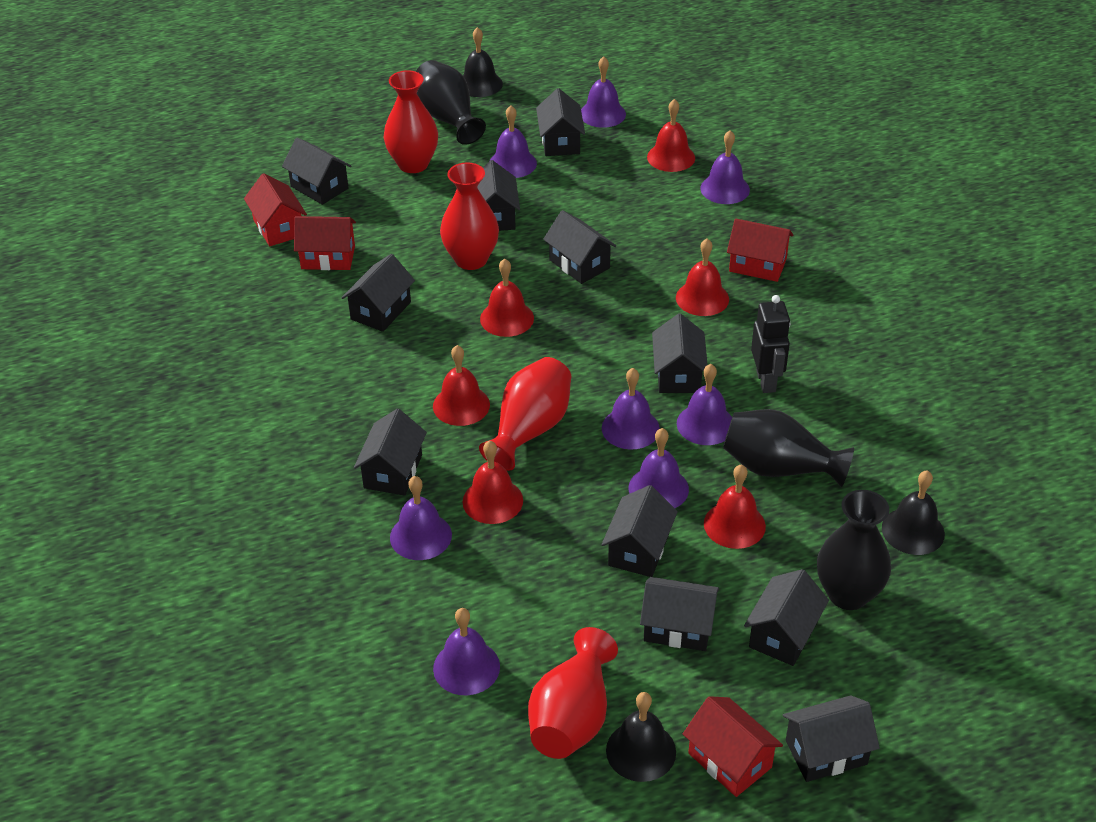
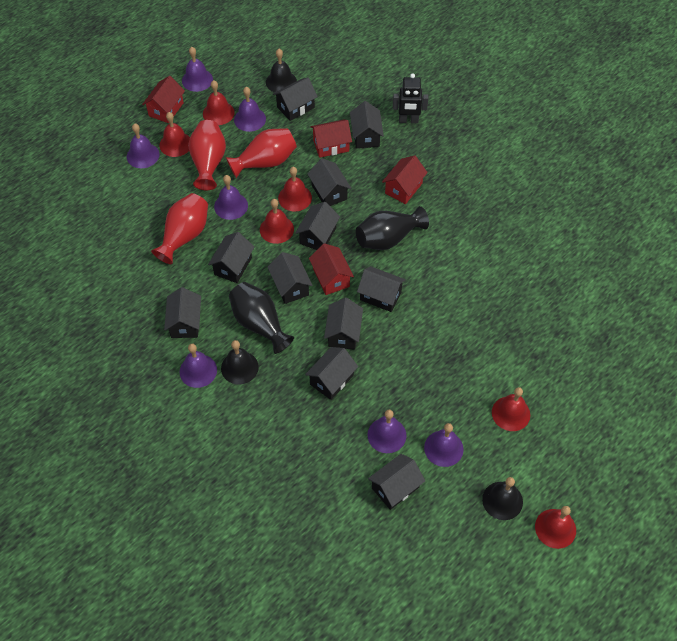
black vase: [416,60,486,145] [723,409,854,487] [817,490,891,610] = 3 -> [229,282,294,354] [356,206,429,250] = 2
purple bell: [390,476,452,560] [433,608,500,695] [490,105,537,178] [581,56,626,128] [602,368,660,450] [629,428,689,508] [677,364,732,445] [700,130,750,204] = 8 -> [127,123,159,168] [179,344,217,388] [182,47,213,92] [214,175,248,220] [234,87,266,132] [367,410,407,453] [424,423,464,467] = 7
red vase: [384,70,438,173] [440,162,499,270] [479,357,571,471] [528,627,618,759] = 4 -> [151,193,208,264] [188,120,226,190] [226,128,297,178] = 3

